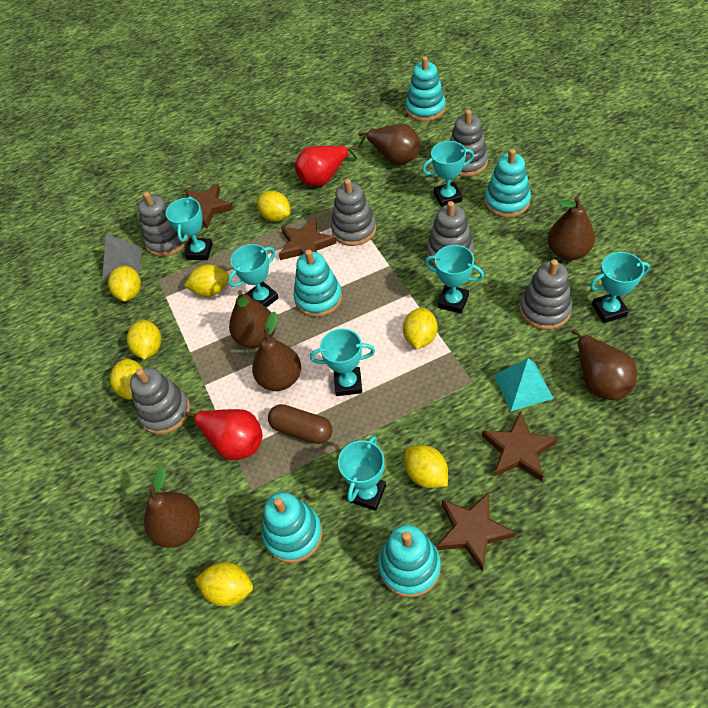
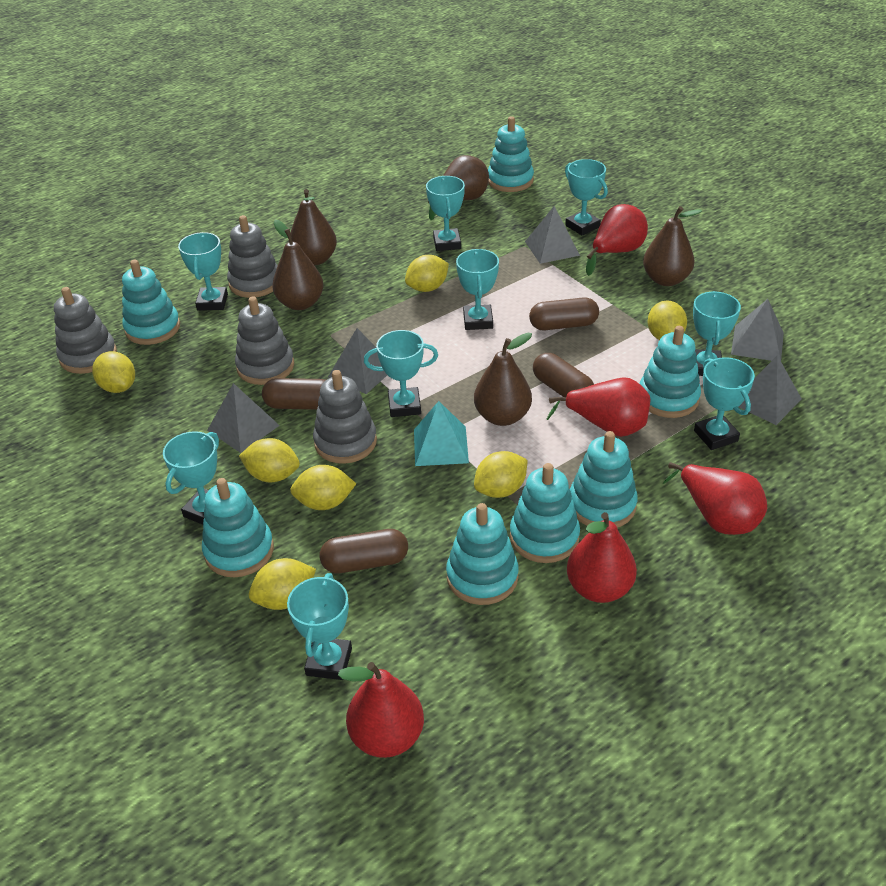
brown capsule: [268,404,332,444] = 1 -> [262,378,326,410] [320,529,408,573] [529,297,599,330] [533,353,594,397] = 4
brown pear: [144,466,200,548] [229,290,276,348] [252,311,301,391] [358,124,420,165] [548,197,595,261] [566,329,637,400] = 6 -> [272,220,323,310] [290,189,337,266] [428,155,489,220] [474,333,532,426] [643,206,702,286] = 5
brown star: [185,183,233,229] [279,217,337,260] [437,492,516,572] [482,411,558,481] = 4 -> none = 0
grey pyramid: [102,234,142,280] = 1 -> [207,383,280,453] [328,328,387,394] [525,206,580,264] [731,299,784,361] [739,355,802,425] = 5
grey stacking toy: [130,368,190,434] [138,192,188,257] [331,179,376,246] [426,201,474,266] [450,109,488,177] [519,259,572,330] = 6 -> [54,287,117,374] [227,215,278,298] [235,296,294,385] [313,370,377,464] = 4
red pear: [185,409,263,460] [295,146,357,187] = 2 -> [338,662,424,758] [547,377,651,437] [567,512,637,603] [586,204,648,276] [663,462,767,535] = 5
turquoise stacking toy: [262,492,322,563] [293,249,342,317] [378,525,441,597] [406,56,446,121] [485,149,531,218] = 5 -> [122,260,180,345] [202,478,274,577] [446,503,519,605] [488,116,534,192] [510,463,580,563] [570,431,638,528] [639,326,701,418] = 7
turquoise trophy: [166,196,213,260] [228,244,279,308] [310,329,375,396] [338,436,386,511] [422,141,474,207] [425,245,484,314] [590,252,650,323] = 7 -> [163,431,219,525] [178,232,228,311] [287,573,352,680] [364,330,438,417] [426,176,465,251] [456,249,499,330] [565,159,608,236] [693,291,741,376] [694,357,755,450] = 9
yellow lemon: [108,266,141,302] [110,358,143,400] [127,320,161,360] [184,264,229,297] [195,562,253,606] [257,191,290,222] [403,308,437,349] [404,445,448,488] = 8 -> [92,351,135,393] [239,438,300,482] [249,558,316,610] [290,465,356,510] [405,255,449,292] [474,451,528,498] [647,300,687,340] = 7

